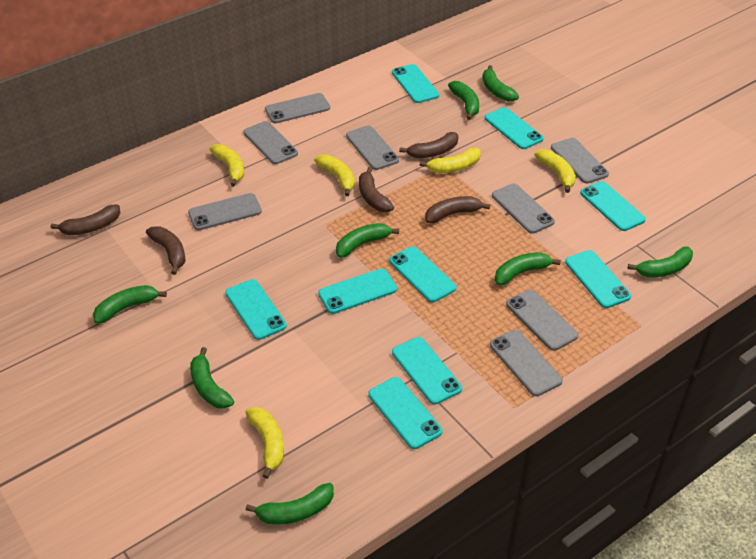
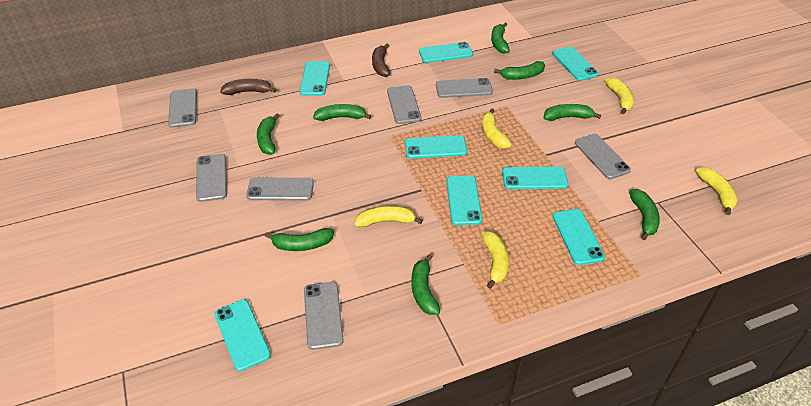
brown banana: [51,205,120,235] [146,227,186,275] [359,167,394,212] [399,132,459,158] [425,196,490,223] = 5 -> [220,79,276,95] [372,44,390,77] = 2
grey phone: [188,193,262,230] [243,121,298,164] [265,93,330,123] [346,126,399,170] [490,330,563,396] [492,184,555,234] [506,289,578,351] [551,138,609,184] = 8 -> [168,88,197,128] [196,154,227,202] [246,177,314,201] [304,282,344,350] [387,85,421,124] [436,78,493,98] [575,134,631,179] = 7
turquoise phone: [225,279,287,340] [318,269,397,314] [369,377,443,449] [389,247,456,302] [392,64,439,103] [392,337,462,405] [485,107,544,149] [565,250,631,308] [580,181,646,231] = 9 -> [215,299,271,371] [300,61,330,96] [405,135,467,159] [419,42,473,63] [447,176,482,225] [502,167,568,189] [552,47,599,81] [553,209,605,265] = 8

